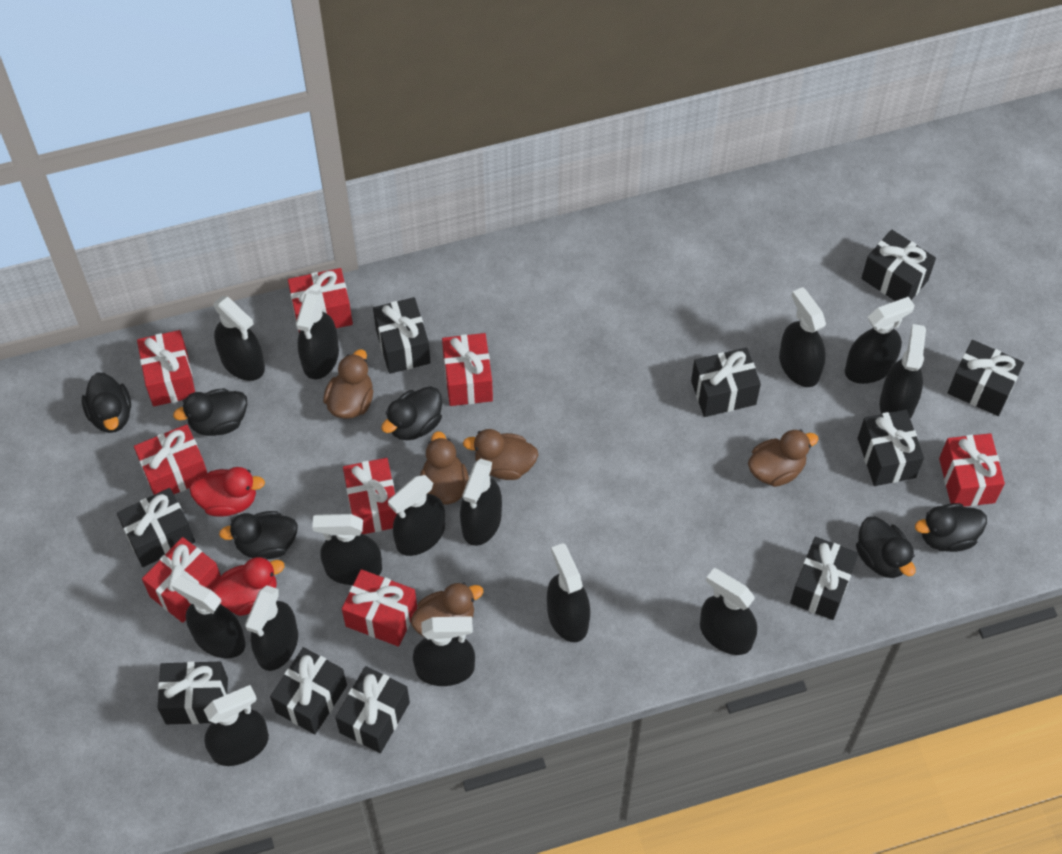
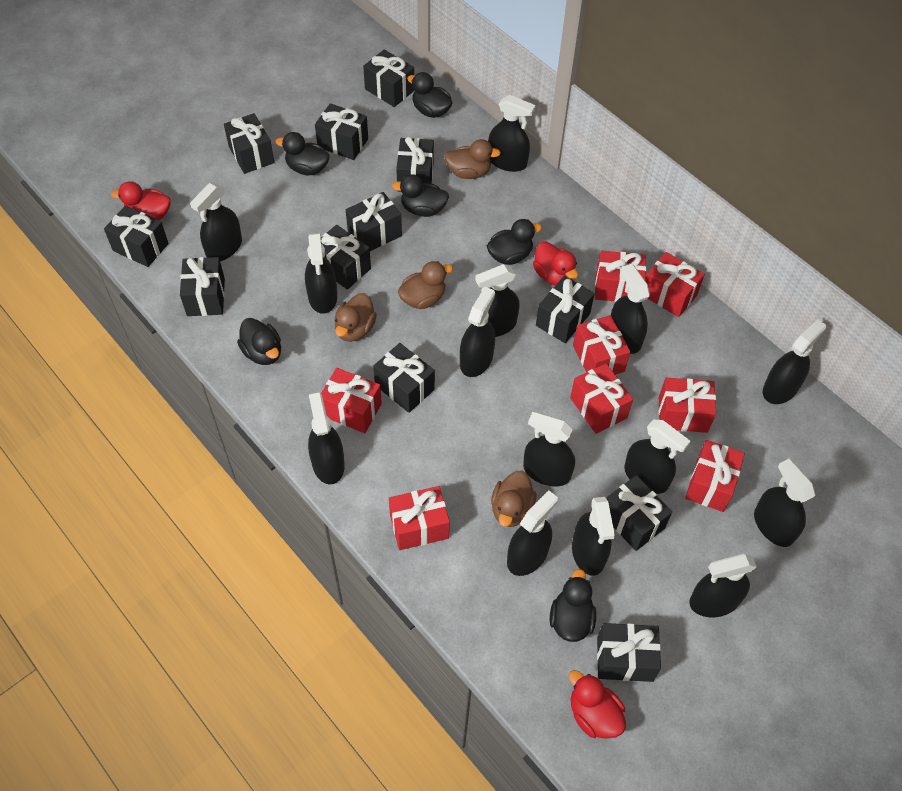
black gift: [117,488,195,567] [157,661,228,724] [270,647,347,734] [335,666,410,753] [373,297,431,374] [691,348,761,417] [790,537,859,620] [858,409,924,486] [861,229,936,301] [948,340,1024,416] = 10 -> [104,205,169,267] [180,257,225,316] [224,113,274,174] [315,103,368,160] [321,225,371,290] [346,192,402,251] [363,49,414,107] [373,343,435,413] [396,137,434,192] [536,276,595,343] [597,623,661,682] [606,475,672,551] = 12
brown duck: [323,349,373,419] [411,583,483,637] [420,431,469,505] [463,429,538,480] [748,429,819,487] = 5 -> [334,293,377,342] [397,261,453,309] [444,139,501,179] [491,471,536,527] = 4
red duck: [189,467,265,517] [212,557,284,616] = 2 -> [111,181,171,220] [533,241,578,286] [569,670,626,739] = 3

